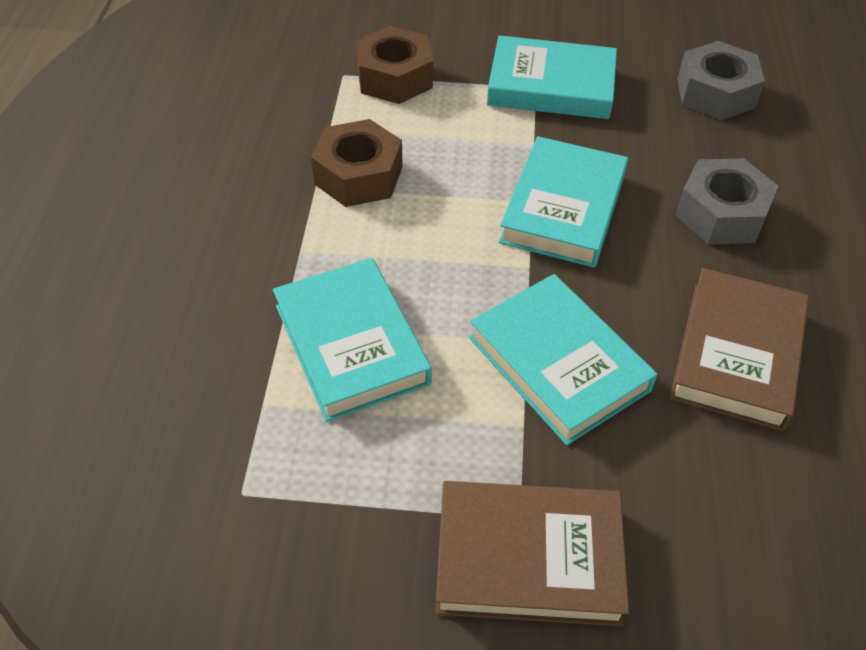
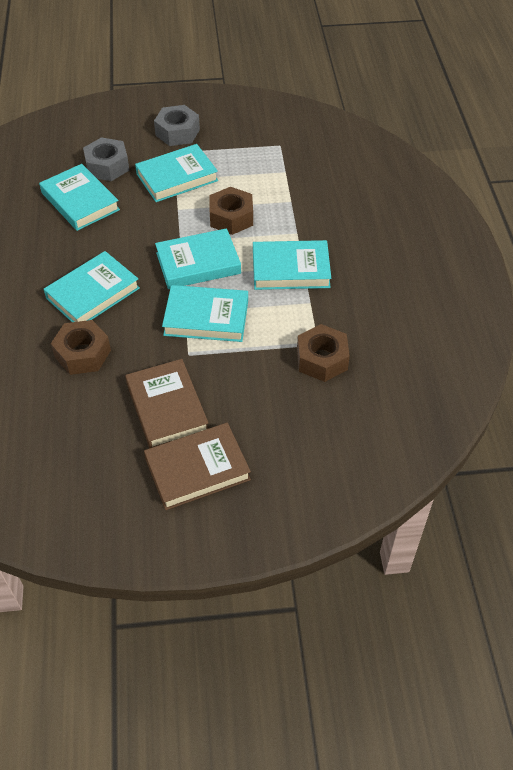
brown nut: [311,119,403,207] [356,26,433,104] = 2 -> [51,320,111,375] [209,187,253,235] [297,324,350,382] = 3
turquoise book: [273,258,432,422] [469,274,657,445] [487,35,617,119] [499,136,628,268] = 4 -> [39,164,120,231] [44,251,140,322] [135,144,218,202] [155,228,241,289] [162,285,248,342] [253,240,331,290] = 6

